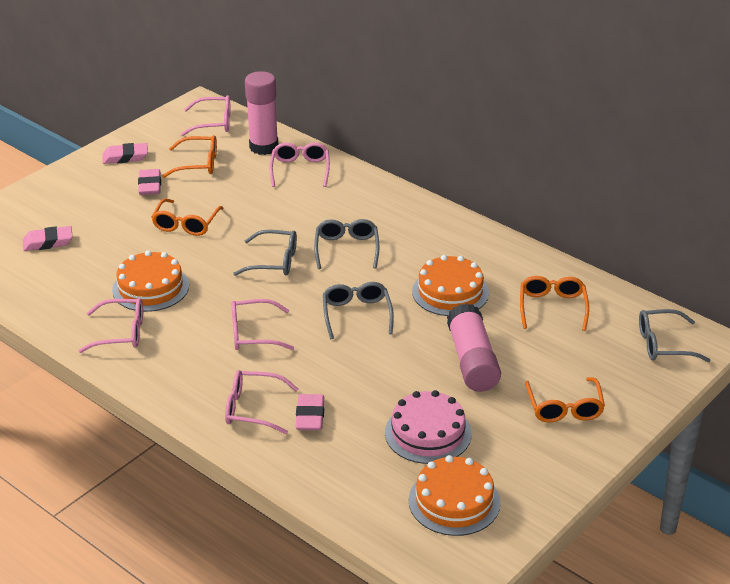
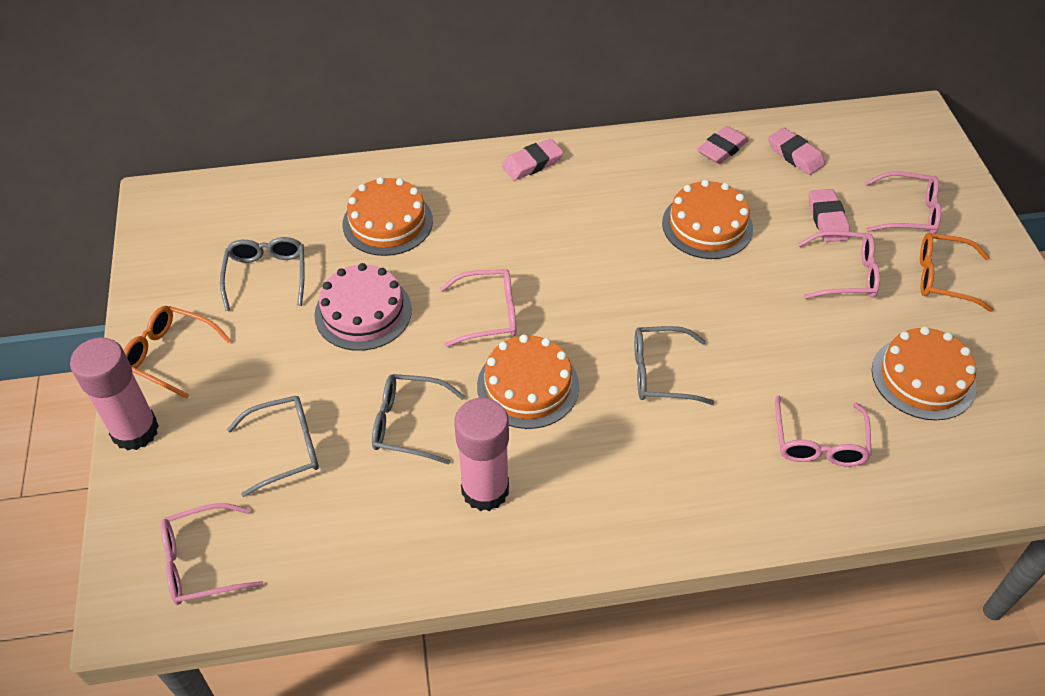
orange cake: [112,250,189,312] [409,455,500,536] [412,255,489,316] = 3 -> [343,177,433,256] [477,334,579,429] [662,180,753,259] [872,327,976,420] = 4
orange glasses: [151,198,224,236] [162,135,217,178] [520,276,589,331] [525,377,605,422] = 4 -> [124,306,231,399] [920,233,993,312] = 2

